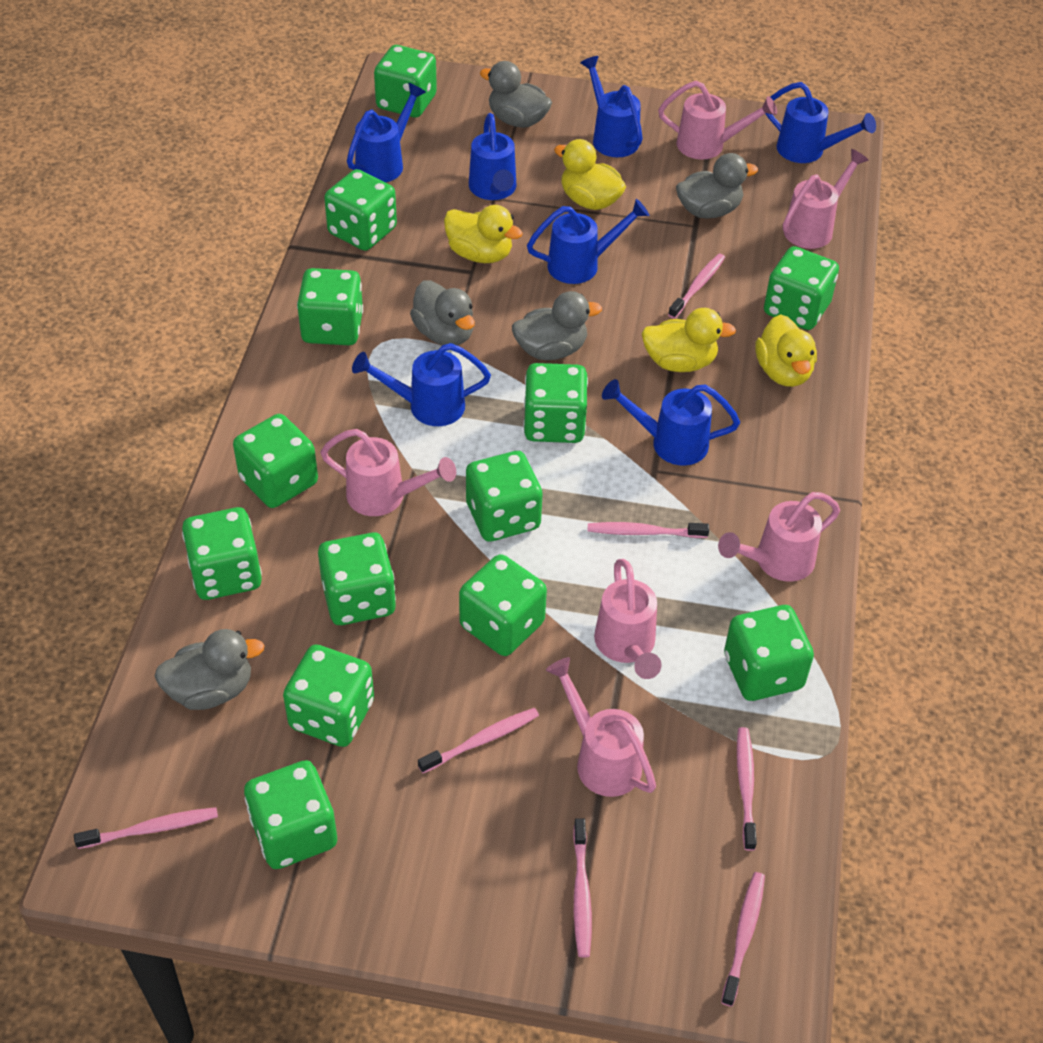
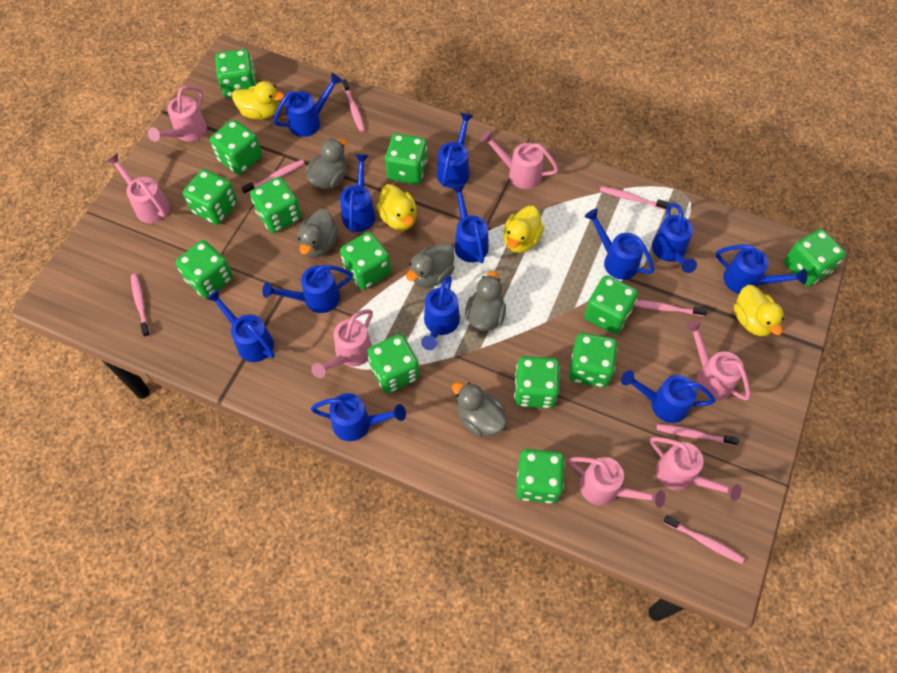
blue watering can: [347,83,426,182] [352,343,491,426] [469,113,517,200] [527,199,649,284] [580,56,643,157] [602,379,740,466] [765,82,876,163] = 7 -> [206,289,275,362] [262,265,353,313] [273,73,342,137] [311,393,406,441] [340,154,376,233] [421,275,460,350] [437,113,473,188] [451,184,489,263] [585,209,654,280] [621,370,715,423] [652,203,697,273] [716,244,807,294] = 12
pink watering can: [320,429,456,516] [546,657,656,797] [594,559,662,679] [658,81,777,160] [718,492,840,582] [783,149,868,249] = 6 -> [106,153,170,223] [148,86,207,142] [311,309,373,378] [480,130,559,189] [568,457,665,508] [650,437,742,501] [685,320,750,401] = 7

